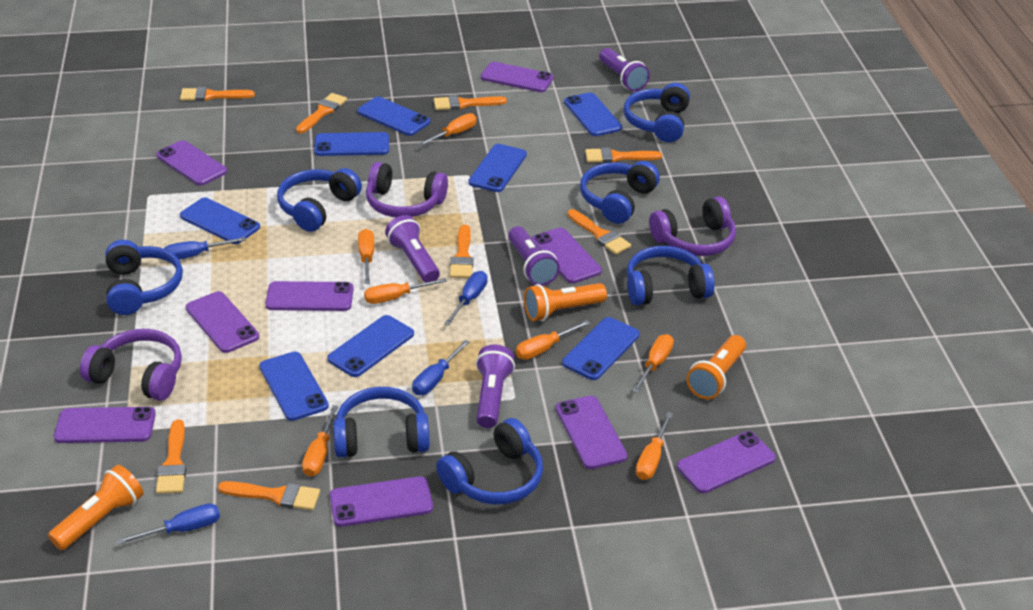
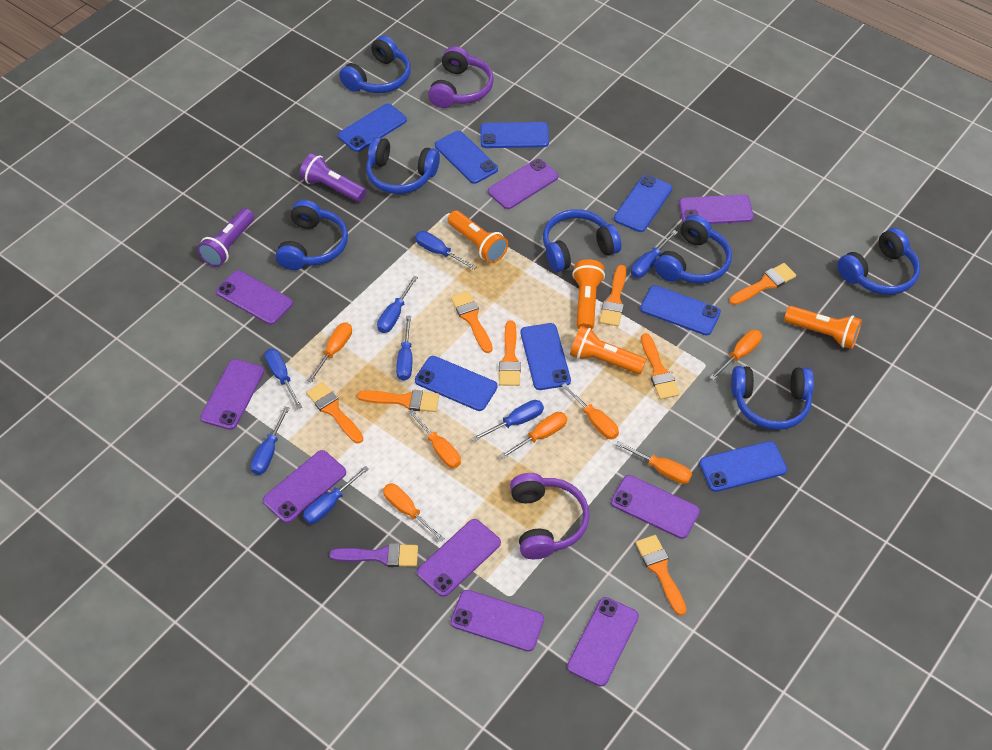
blue screwdriver: [117,503,220,545] [164,237,246,260] [412,339,470,395] [444,271,487,325] = 4 -> [250,406,289,475] [265,349,302,409] [303,466,369,524] [377,276,418,333] [396,316,412,381] [415,231,476,270] [472,400,544,441] [631,230,678,278] = 8
orange flashlight: [48,465,144,550] [524,283,607,321] [686,335,746,399] = 3 -> [448,211,508,263] [570,326,647,374] [572,259,605,330] [784,306,862,349] = 4
purple brush: none = 0 -> [329,543,418,567] = 1
purple flashlight: [385,215,440,282] [476,345,515,428] [508,226,560,286] [599,48,650,91] = 4 -> [197,208,254,267] [299,153,366,202] = 2
purple headphones: [80,329,182,401] [366,162,448,217] [649,197,736,256] = 3 -> [428,46,494,108] [510,473,590,559] = 2

